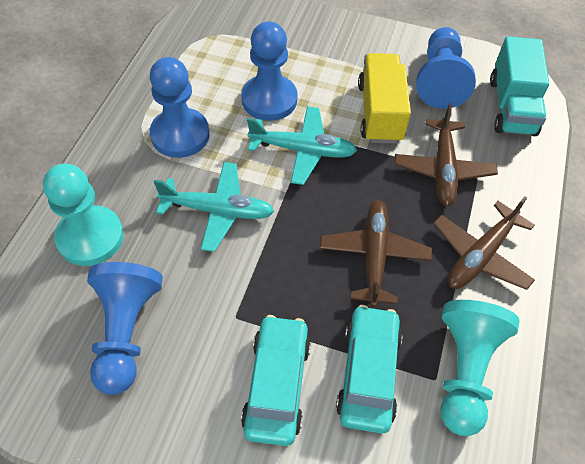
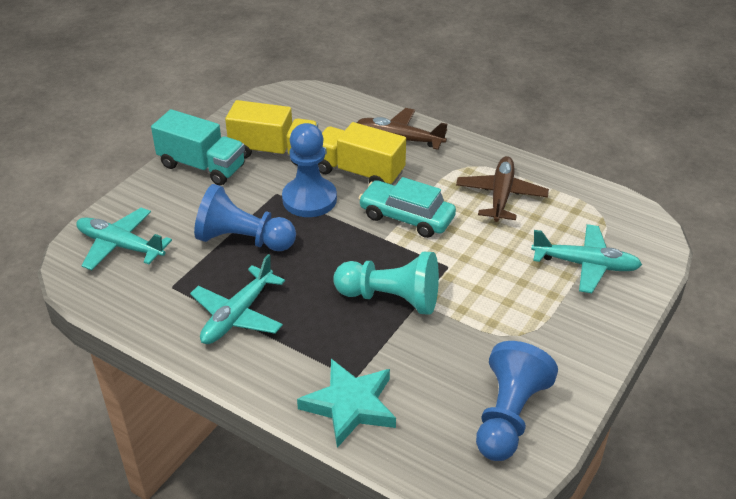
blue pawn: [87,262,163,395] [150,57,210,158] [241,21,298,121] [416,27,476,109] = 4 -> [194,184,296,251] [282,123,337,217] [476,341,558,461] = 3
brown plane: [320,200,432,307] [395,103,498,206] [433,197,535,290] = 3 -> [357,108,447,150] [456,156,549,222] = 2
turquoise car: [241,315,311,446] [336,305,403,434] = 2 -> [358,177,456,238] = 1
turquoise pawn: [43,164,124,266] [440,300,519,436] = 2 -> [333,252,439,315] = 1
turquoise plane: [154,162,274,252] [247,106,357,185] = 2 -> [76,208,172,270] [190,254,285,344] [531,224,642,293] = 3
turquoise star: none = 0 -> [297,359,396,448] = 1
yellow truck: [358,53,411,144] = 1 -> [225,100,318,166] [318,122,406,185] = 2

